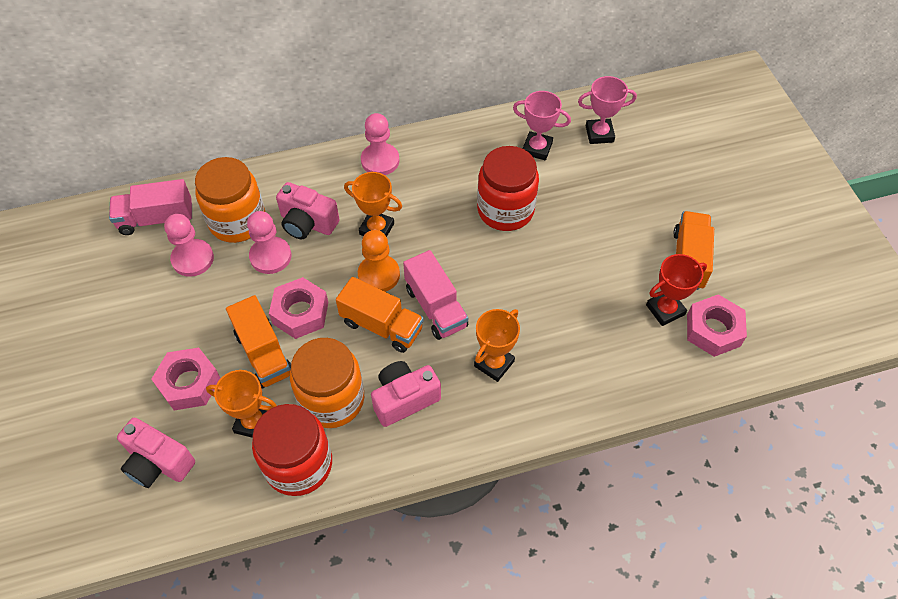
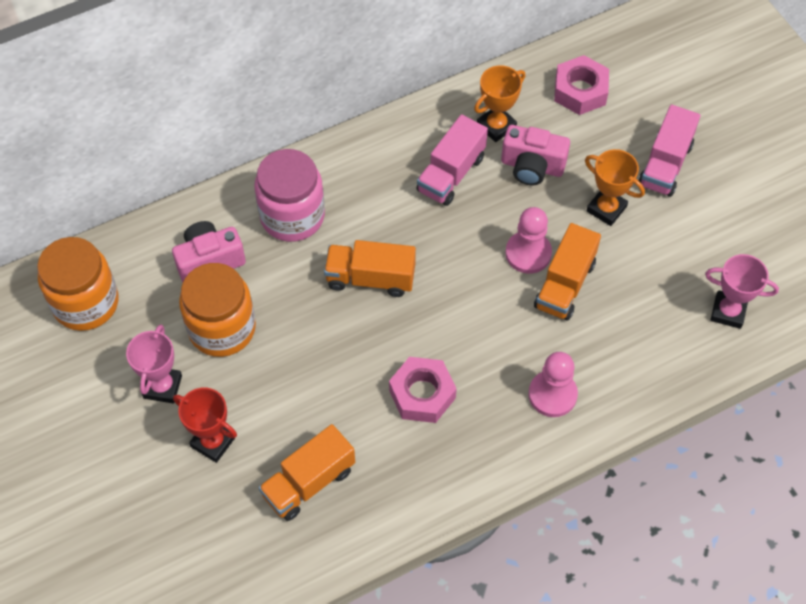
orange pawn: [358,230,400,292] = 1 -> none = 0
orange trophy: [206,370,277,438] [344,172,402,237] [474,309,520,382] = 3 -> [474,65,525,142] [585,149,645,226] = 2
pink camera: [117,418,195,488] [276,182,340,240] [371,361,441,427] = 3 -> [172,221,246,282] [501,125,570,185] = 2
pink jar: none = 0 -> [254,149,325,242] = 1
pink nut: [151,348,221,410] [269,277,328,339] [687,294,747,357] = 3 -> [389,357,457,423] [554,55,609,115] = 2
pink pawn: [164,214,214,277] [247,211,291,274] [361,113,399,175] = 3 -> [505,207,552,274] [528,352,578,417] = 2
red jar: [252,404,332,496] [477,146,539,231] = 2 -> none = 0

